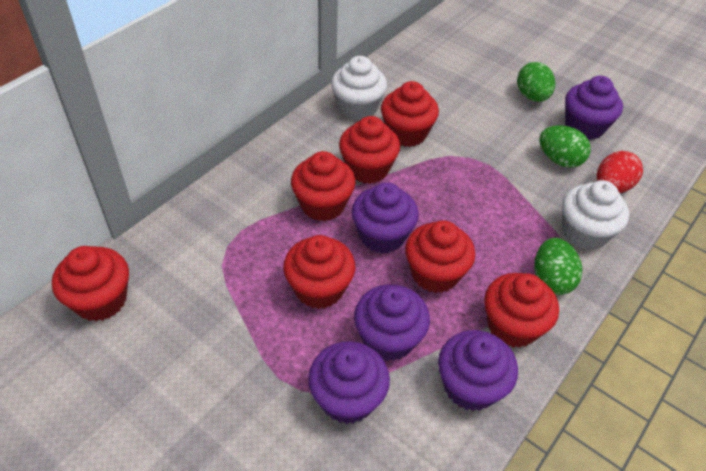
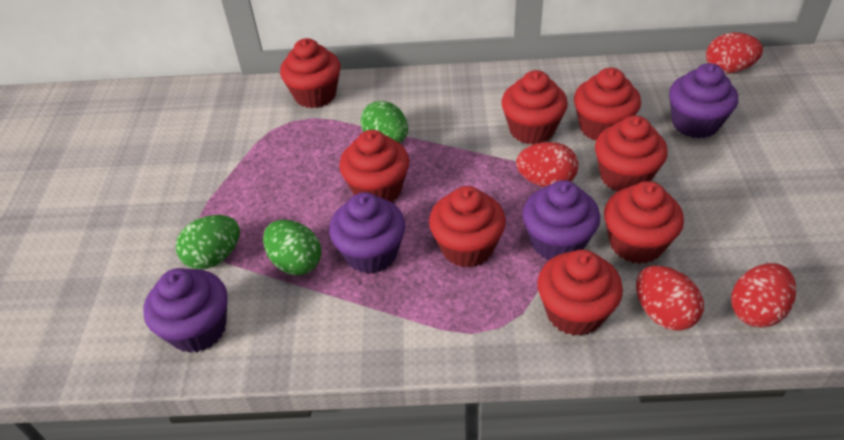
purple cupcake: [308,341,390,424] [352,182,419,254] [354,284,430,361] [438,330,518,411] [565,76,623,140] = 5 -> [143,268,228,353] [329,192,406,274] [522,180,600,260] [669,63,738,139] = 4
red cupcake: [52,246,129,321] [283,235,355,309] [291,151,356,221] [339,116,400,184] [381,81,439,147] [405,220,475,293] [484,273,559,348] = 7 -> [280,38,341,108] [339,130,409,202] [429,186,506,268] [501,70,568,145] [537,249,623,336] [574,68,641,140] [595,115,668,192] [604,181,684,264] = 8
red egg: [597,151,643,193] = 1 -> [516,142,578,187] [636,266,704,331] [706,32,763,74] [731,263,796,328] = 4
white cupcake: [331,56,387,120] [562,180,629,250] = 2 -> none = 0

